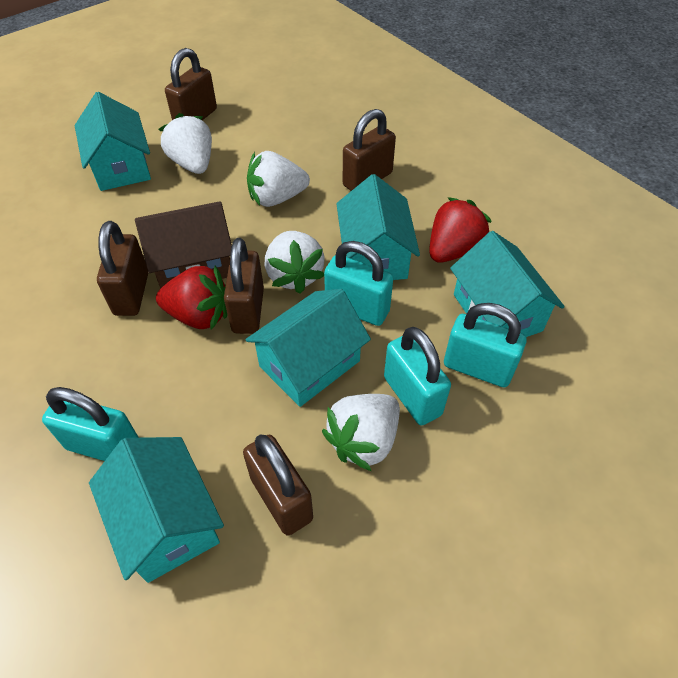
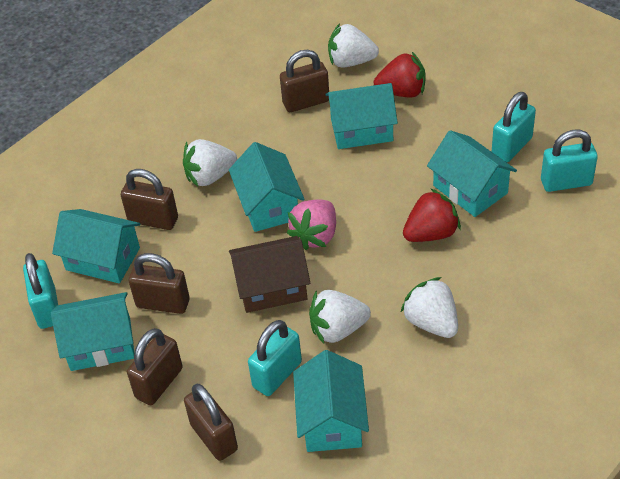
pink strawberry: none = 0 -> [287,199,336,250] = 1
turquoise house: [75,92,151,191] [89,437,224,583] [245,289,371,407] [337,174,420,280] [450,231,565,337] = 5 -> [51,292,134,371] [52,209,140,283] [229,142,304,232] [293,350,369,452] [325,83,398,149] [427,130,517,217] = 6

